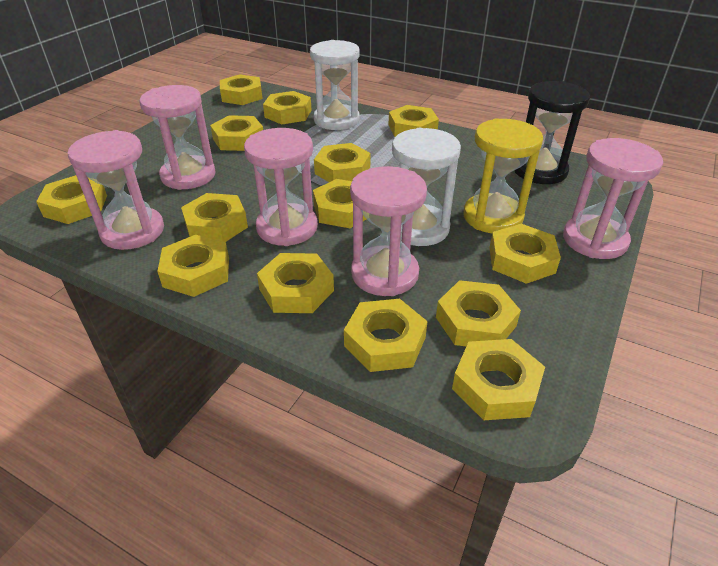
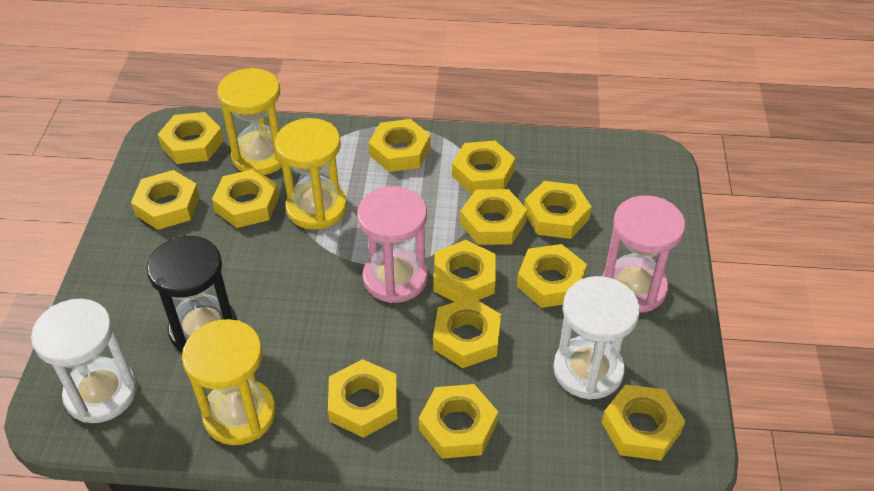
pink hourglass: [68,130,164,250] [139,85,216,190] [244,128,318,246] [350,166,427,296] [563,138,663,259] = 5 -> [357,186,428,303] [602,195,685,313] = 2
yellow hourglass: [463,118,543,233] = 1 -> [182,319,276,445] [217,68,282,175] [275,118,347,230] = 3
yellow nut: [36,175,107,224] [157,235,229,297] [181,193,248,242] [210,115,263,151] [220,74,263,105] [257,253,334,313] [263,91,311,125] [313,179,366,228] [314,143,371,182] [344,299,428,372] [388,105,439,137] [436,280,521,346] [452,339,545,420] [489,224,561,284] = 14 -> [131,170,200,230] [158,112,223,164] [212,169,279,228] [328,359,398,438] [368,119,431,172] [419,384,498,459] [433,240,496,302] [433,297,501,368] [452,141,515,194] [460,189,528,245] [517,244,587,308] [524,181,592,239] [602,384,685,461] = 13

